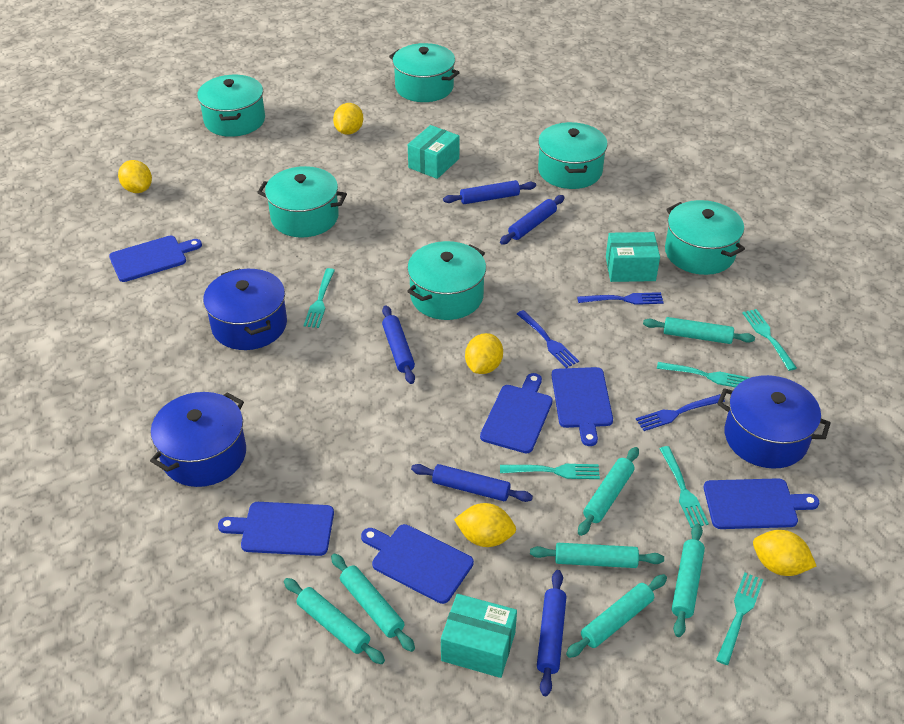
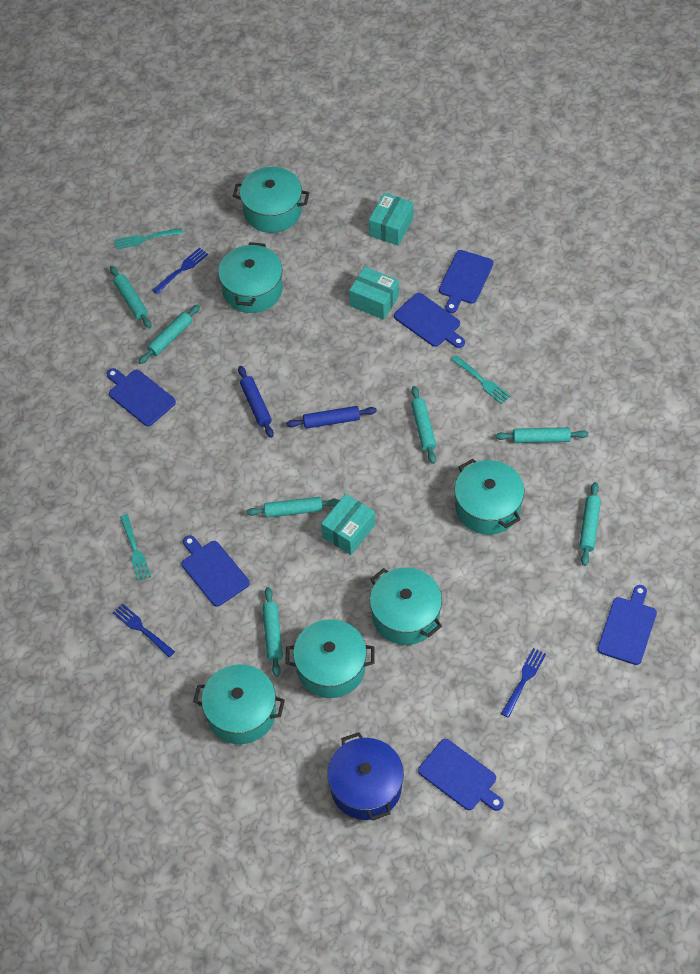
blue pot: [150,392,246,487] [203,268,287,350] [717,375,831,469] = 3 -> [327,732,404,821] = 1
blue rolling pin: [382,306,415,384] [411,464,533,502] [443,180,536,204] [500,195,565,245] [537,570,566,696] = 5 -> [238,366,274,438] [286,406,377,429] = 2
turquoise fork: [304,268,335,328] [500,464,600,479] [657,362,750,387] [659,446,709,528] [716,573,763,665] [742,309,797,371] = 6 -> [114,228,183,250] [120,514,151,581] [451,355,511,404] = 3
yellow lemon: [118,160,152,193] [333,103,363,135] [454,503,516,547] [465,333,503,374] [753,530,816,576] = 5 -> none = 0

